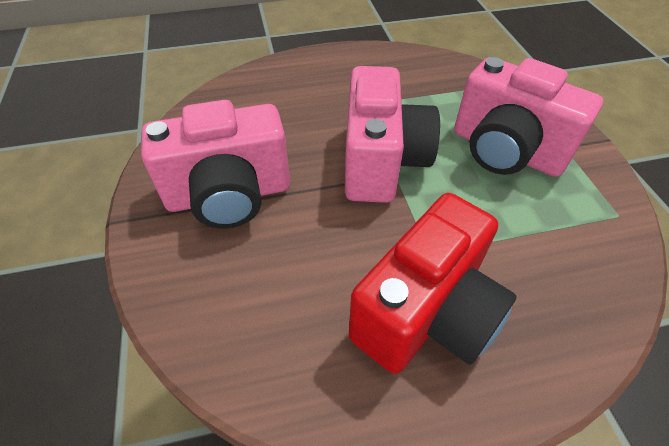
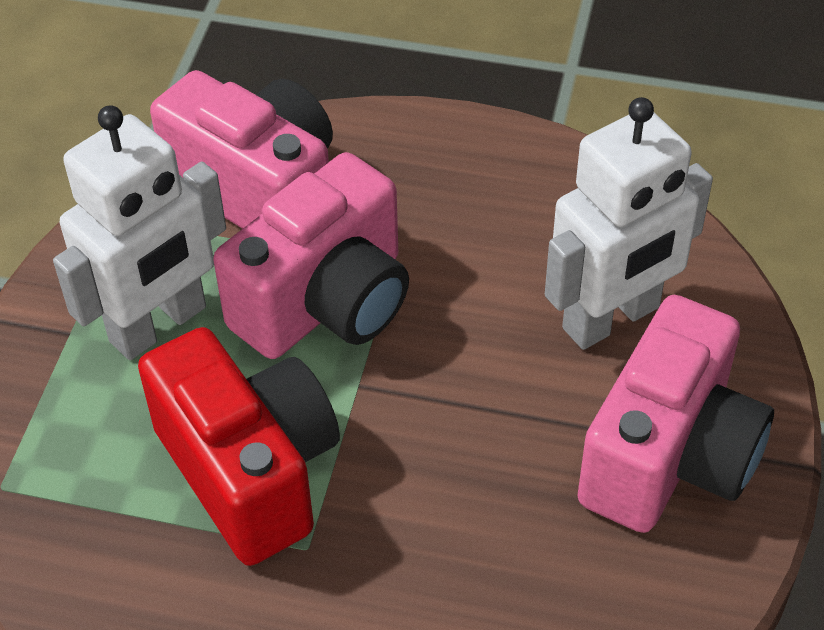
white robot: none = 0 -> [53,106,226,360] [545,97,713,350] = 2

